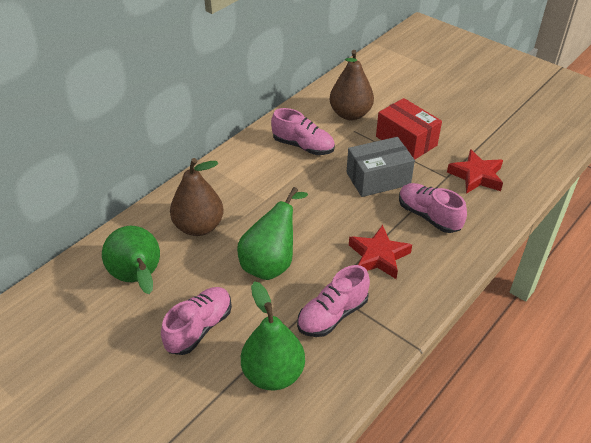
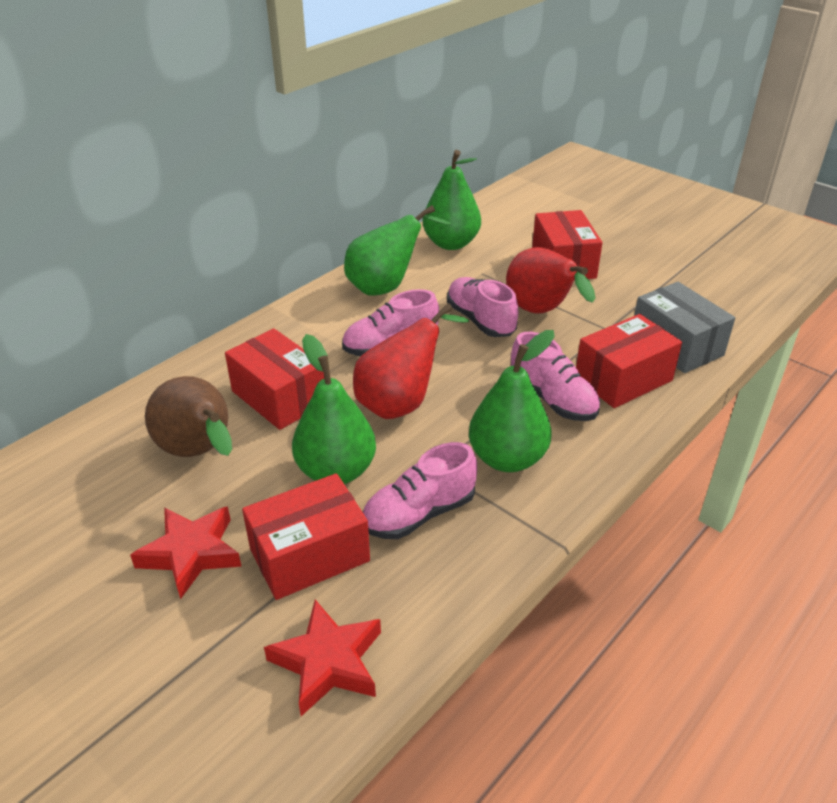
brown pear: [170,158,224,236] [330,50,374,120] = 2 -> [145,376,232,457] = 1
green pear: [102,226,160,294] [237,187,308,280] [241,281,305,390] = 3 -> [292,334,376,484] [344,205,451,296] [423,150,481,250] [469,330,555,472] = 4
red box: [376,98,442,159] = 1 -> [225,328,324,430] [242,473,370,600] [532,210,602,281] [576,314,682,408] = 4
red pear: none = 0 -> [353,303,469,419] [506,247,595,314] = 2

